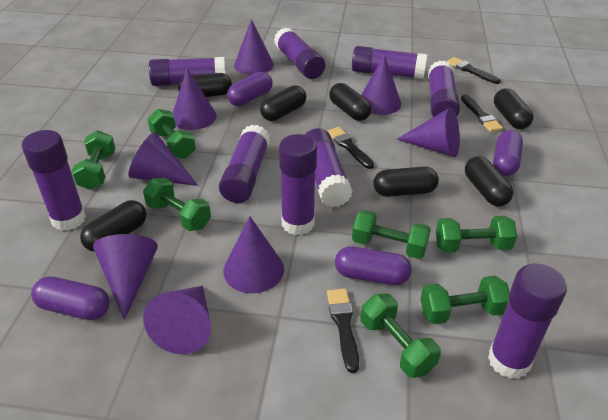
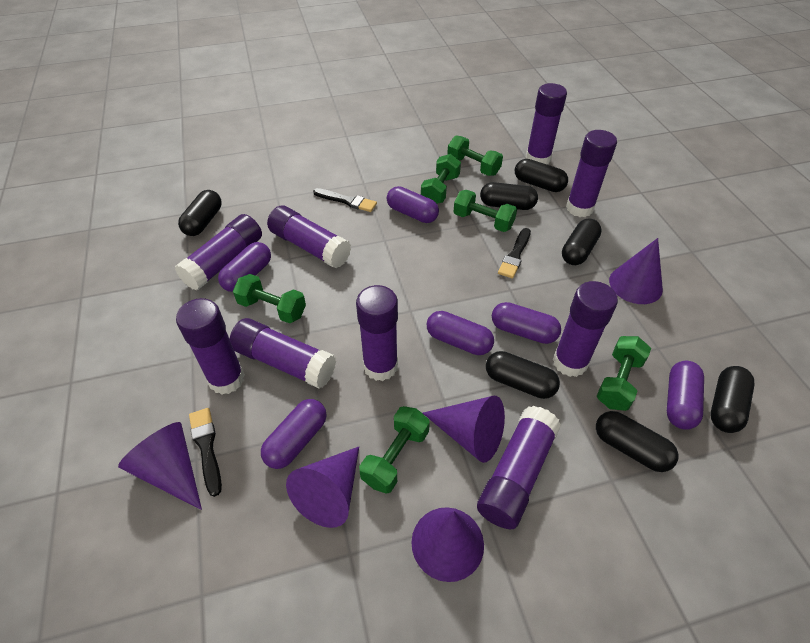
black brush: [327,127,374,169] [327,289,359,373] [447,57,501,84] [461,94,503,132] = 4 -> [189,408,222,497] [313,188,377,212] [498,228,531,278] = 3
green dumbbell: [72,130,116,190] [143,178,211,231] [147,109,196,159] [352,210,431,259] [361,294,441,378] [421,275,510,324] [436,216,517,253] = 7 -> [233,274,306,324] [359,406,430,494] [421,154,461,204] [447,136,503,176] [454,190,517,232] [596,336,651,411] = 6
purple capsule: [31,276,110,320] [227,72,273,106] [335,247,412,285] [493,130,523,176] = 4 -> [218,242,271,292] [261,399,326,469] [387,186,439,223] [427,311,494,355] [492,302,561,344] [667,361,704,430] = 6
purple cone: [93,234,158,320] [128,132,198,186] [143,286,211,354] [173,69,216,130] [224,216,284,293] [234,19,274,75] [361,55,401,115] [397,108,460,157] = 8 -> [118,422,202,510] [286,447,359,528] [411,507,484,582] [423,396,505,463] [609,238,663,304] = 5

